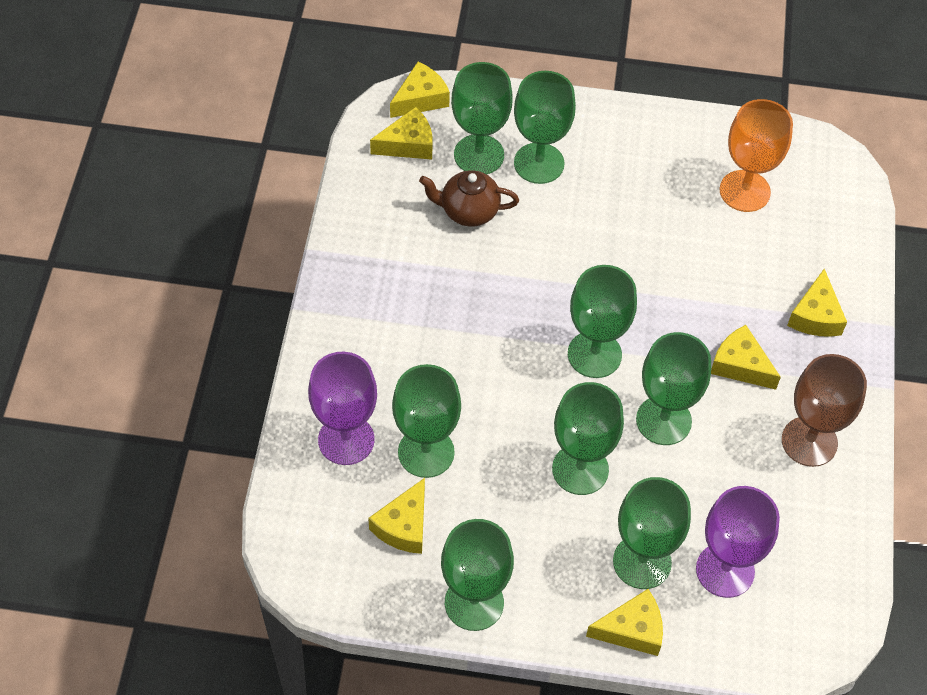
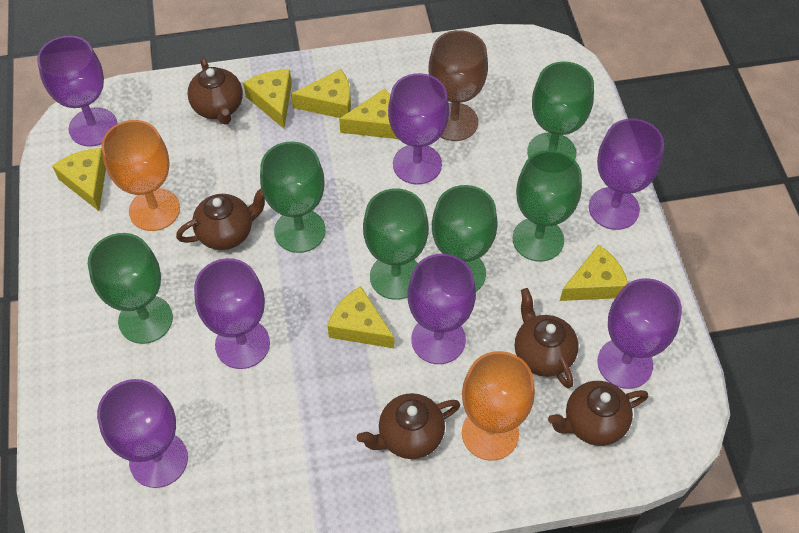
brown teapot: [419,170,519,227] = 1 -> [176,189,265,250] [187,57,243,125] [357,393,460,459] [515,288,579,389] [548,381,648,446] = 5
green goblet: [392,364,461,478] [441,519,514,631] [451,62,513,174] [514,71,576,184] [552,382,624,495] [568,265,637,378] [613,477,691,589] [636,332,711,445] = 8 -> [88,233,173,344] [260,141,326,253] [363,188,429,300] [432,185,498,291] [513,150,582,262] [527,61,594,160] = 6
orange goblet: [719,99,793,212] = 1 -> [101,120,180,231] [462,351,535,461] = 2
purple goblet: [308,352,377,465] [696,486,780,598] = 2 -> [37,36,118,147] [97,379,188,488] [194,258,270,369] [388,73,449,184] [408,254,476,364] [589,119,664,230] [597,278,682,389] = 7

